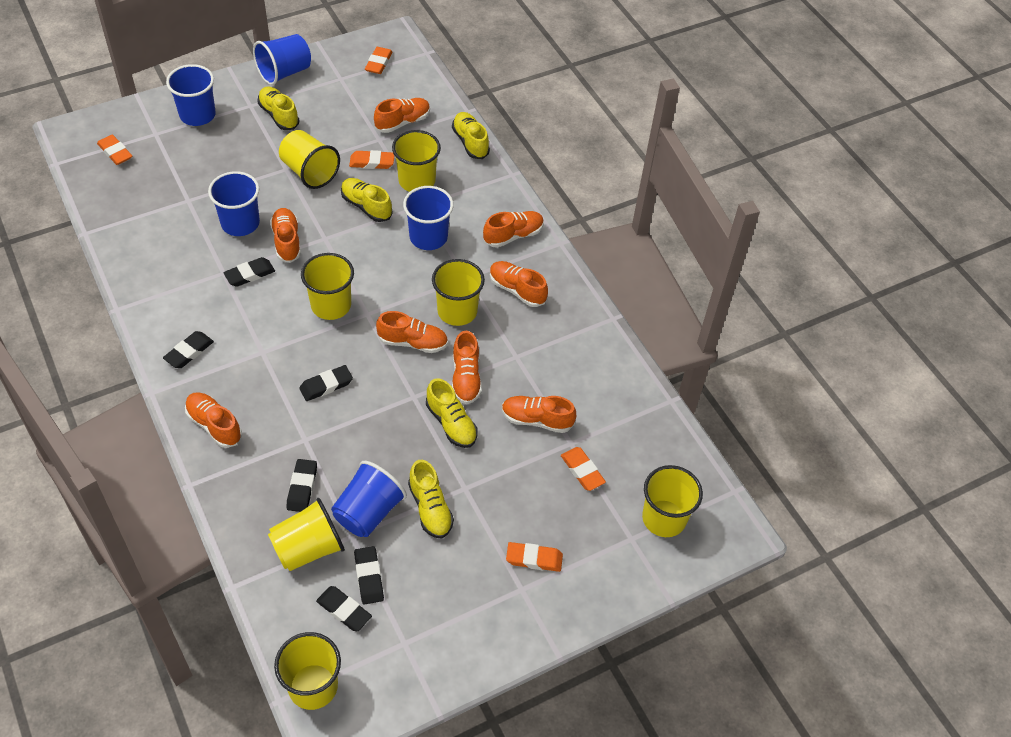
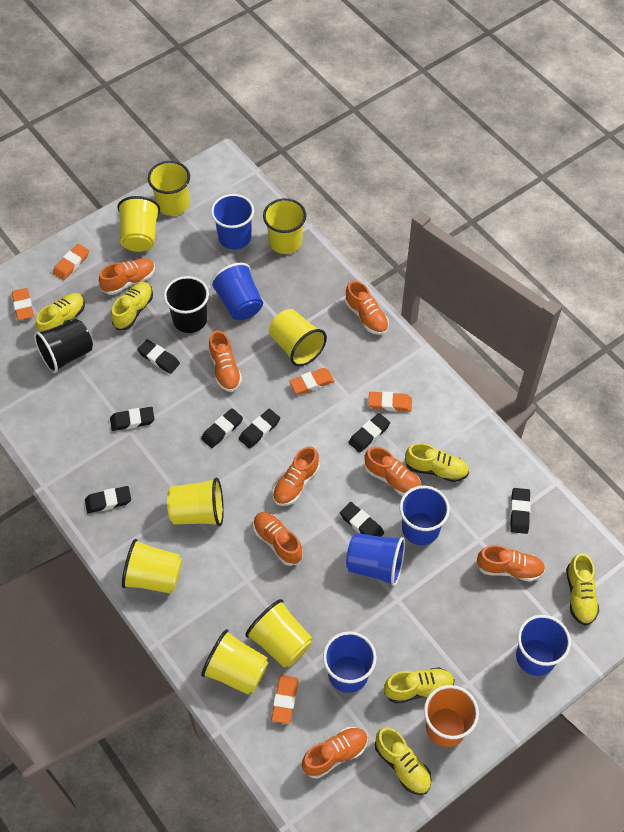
black cup: none = 0 -> [34,319,93,373] [164,276,209,333] = 2
black eraser: [163,331,214,368] [223,257,275,287] [286,459,317,512] [299,365,353,401] [316,586,372,631] [354,546,384,605] = 6 -> [85,486,131,513] [110,407,155,431] [137,339,180,374] [201,408,243,448] [239,409,280,449] [340,502,384,537] [348,413,390,453] [510,488,531,534] = 8
blue cup: [166,64,216,126] [208,171,260,236] [253,34,311,85] [331,461,407,537] [403,186,454,250] = 5 -> [210,263,263,320] [211,194,254,249] [323,631,377,693] [346,533,405,586] [399,486,450,545] [516,615,571,676] = 6
orange cup: none = 0 -> [424,685,479,747] = 1
yellow cup: [268,498,345,571] [274,632,341,710] [279,130,340,189] [301,253,354,320] [392,130,441,192] [432,259,485,326] [642,465,703,537] = 7 -> [117,196,160,252] [122,539,182,594] [148,161,190,216] [167,478,224,526] [201,629,269,695] [245,599,313,667] [263,198,306,254] [269,309,327,366] = 8
yellow shoe: [257,86,299,130] [341,178,392,222] [408,460,454,538] [426,378,477,448] [452,112,490,159] = 5 -> [36,293,85,332] [111,282,153,330] [375,727,432,795] [384,667,455,703] [405,443,469,482] [566,553,599,626] = 6

